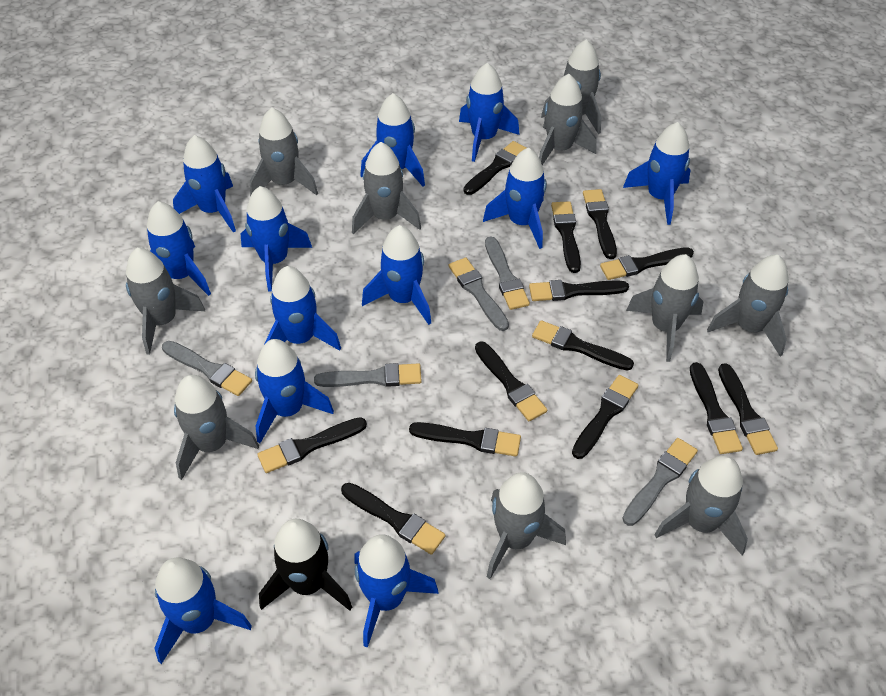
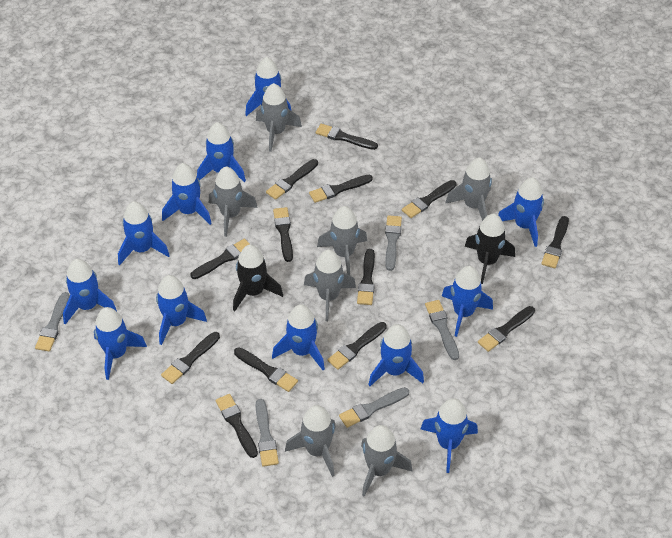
black rocket: [259,519,352,611] = 1 -> [233,245,283,311] [465,214,515,284] = 2
grey rocket: [126,248,205,355] [174,375,259,480] [250,108,318,196] [352,142,421,234] [487,472,566,579] [539,74,596,165] [541,39,601,134] [626,254,704,362] [654,455,748,555] [707,255,789,356] = 10 -> [209,167,258,237] [256,83,302,152] [285,405,336,477] [304,249,356,321] [317,206,367,275] [361,425,412,497] [445,157,492,221] = 7

